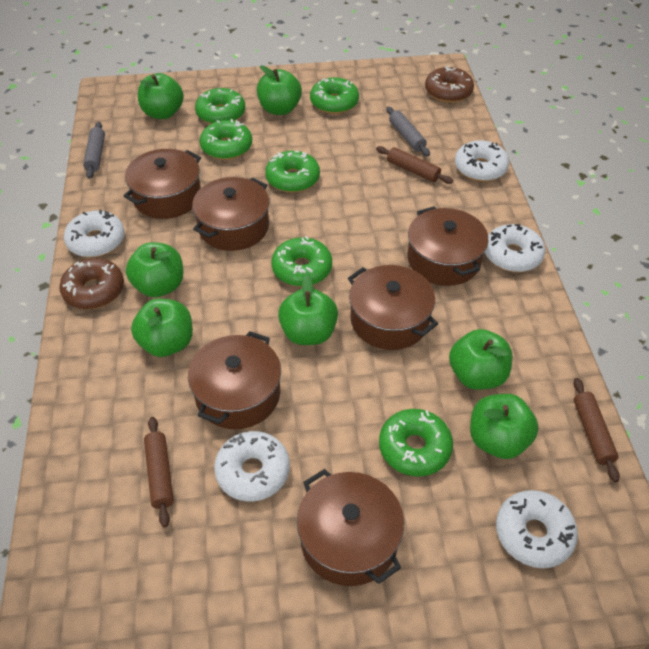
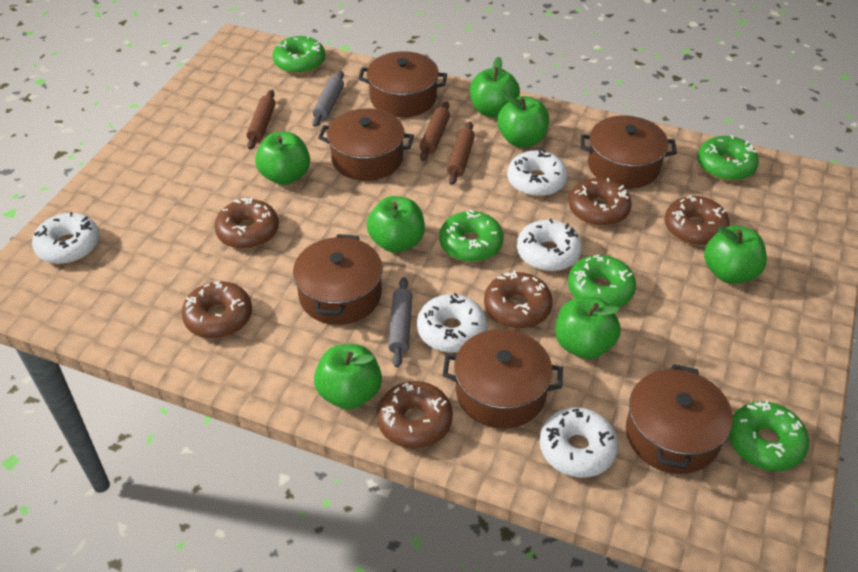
brown donut: [59,258,124,309] [425,65,474,103] = 2 -> [182,281,252,339] [214,197,279,249] [377,381,453,449] [484,270,553,329] [569,178,632,226] [665,195,730,246] = 6
green donut: [195,88,245,124] [200,119,252,160] [265,151,320,192] [271,236,332,286] [310,77,359,114] [379,409,453,476] = 6 -> [273,36,325,74] [439,209,503,262] [568,255,636,307] [698,135,759,181] [729,400,809,471] = 5

